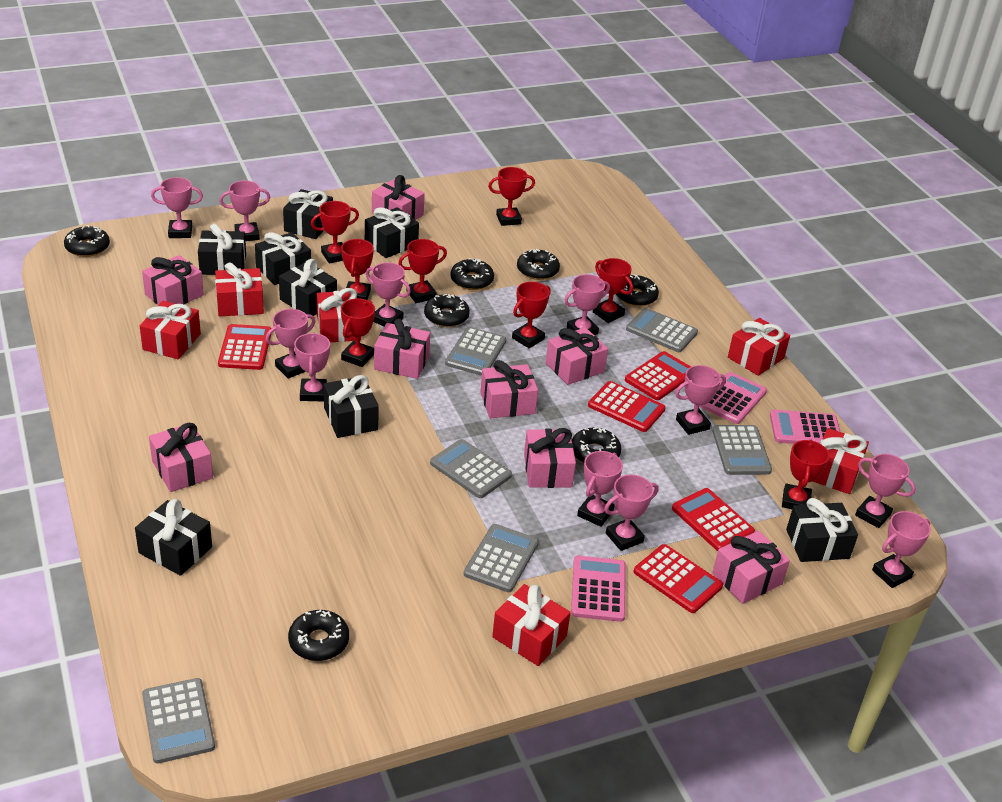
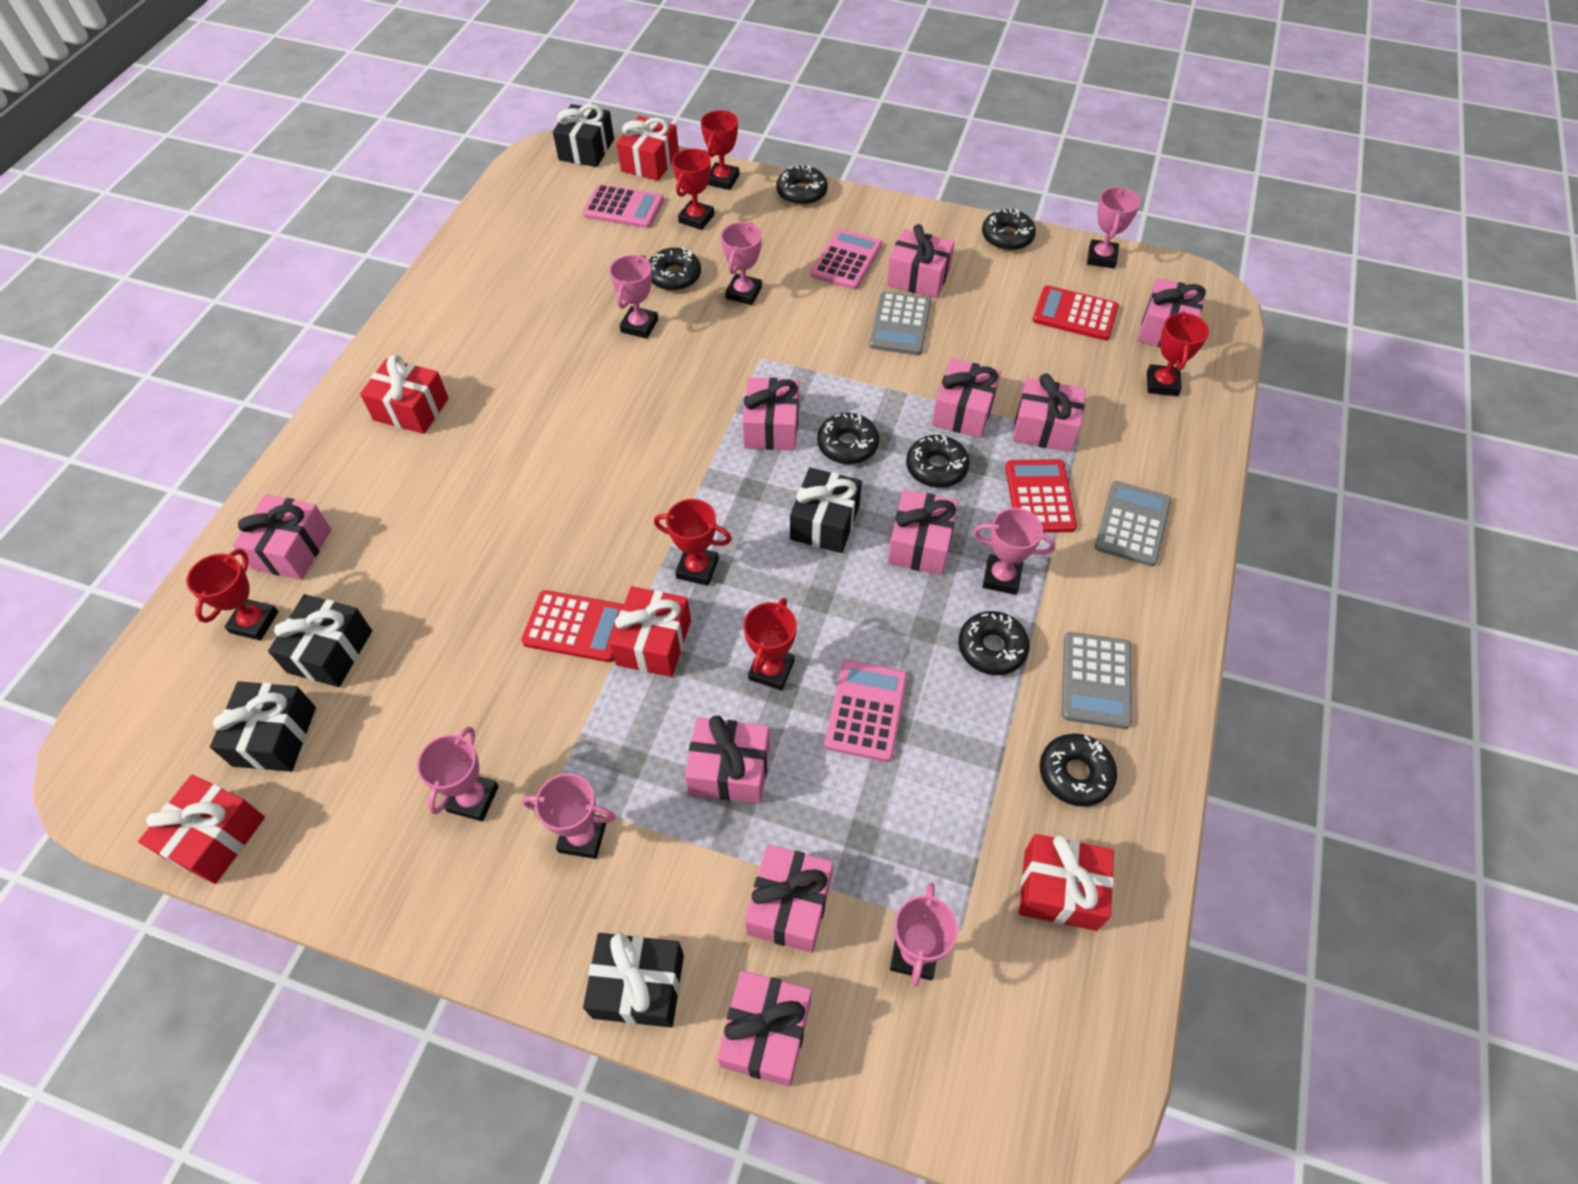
black gift: [135,499,212,576] [198,224,246,275] [255,232,311,285] [279,259,337,316] [283,189,333,239] [324,375,379,438] [365,207,419,258] [786,498,858,562] = 8 -> [210,681,316,772] [268,594,372,687] [553,104,614,167] [583,933,684,1028] [790,467,862,553] = 5
grey calculator: [142,678,215,764] [430,439,512,498] [445,327,506,376] [464,524,539,592] [626,308,698,352] [712,425,772,475] = 6 -> [869,292,931,355] [1062,632,1132,729] [1095,481,1171,566] = 3
pink gift: [142,255,204,305] [149,423,213,492] [372,175,425,220] [374,318,430,379] [480,360,538,419] [524,428,576,488] [546,327,608,385] [712,531,790,604] = 8 -> [233,494,331,580] [685,716,770,804] [717,971,812,1087] [742,378,799,451] [745,845,833,953] [887,224,955,298] [888,490,958,575] [932,358,1001,438] [1013,373,1086,452] [1137,278,1206,347] = 10
pink trophy: [151,177,203,238] [219,181,270,241] [266,309,315,379] [294,333,330,401] [366,262,411,327] [564,274,610,335] [577,451,623,527] [604,474,658,551] [675,365,726,435] [855,454,916,528] [872,511,931,588] = 11 -> [417,726,499,822] [522,773,616,859] [609,255,658,339] [721,222,762,305] [890,883,958,986] [973,508,1055,595] [1087,187,1141,268] = 7
red calculator: [218,324,271,370] [588,381,666,432] [625,351,691,400] [634,544,723,613] [672,488,755,551] = 5 -> [522,590,624,662] [1005,459,1077,533] [1032,285,1119,340] = 3
red gift: [140,301,201,359] [215,263,264,316] [317,288,361,342] [492,584,571,666] [728,318,790,376] [813,428,869,494] = 6 -> [138,775,265,884] [360,354,449,434] [610,586,691,677] [617,116,679,181] [1019,834,1114,931] = 5
red trophy: [311,201,359,264] [341,239,374,300] [341,298,375,367] [398,239,447,303] [488,167,535,226] [512,282,551,349] [593,258,633,323] [782,439,830,509] = 8 -> [186,549,279,641] [654,499,732,586] [672,148,714,230] [701,110,739,190] [743,598,797,690] [1147,311,1209,396] = 6

